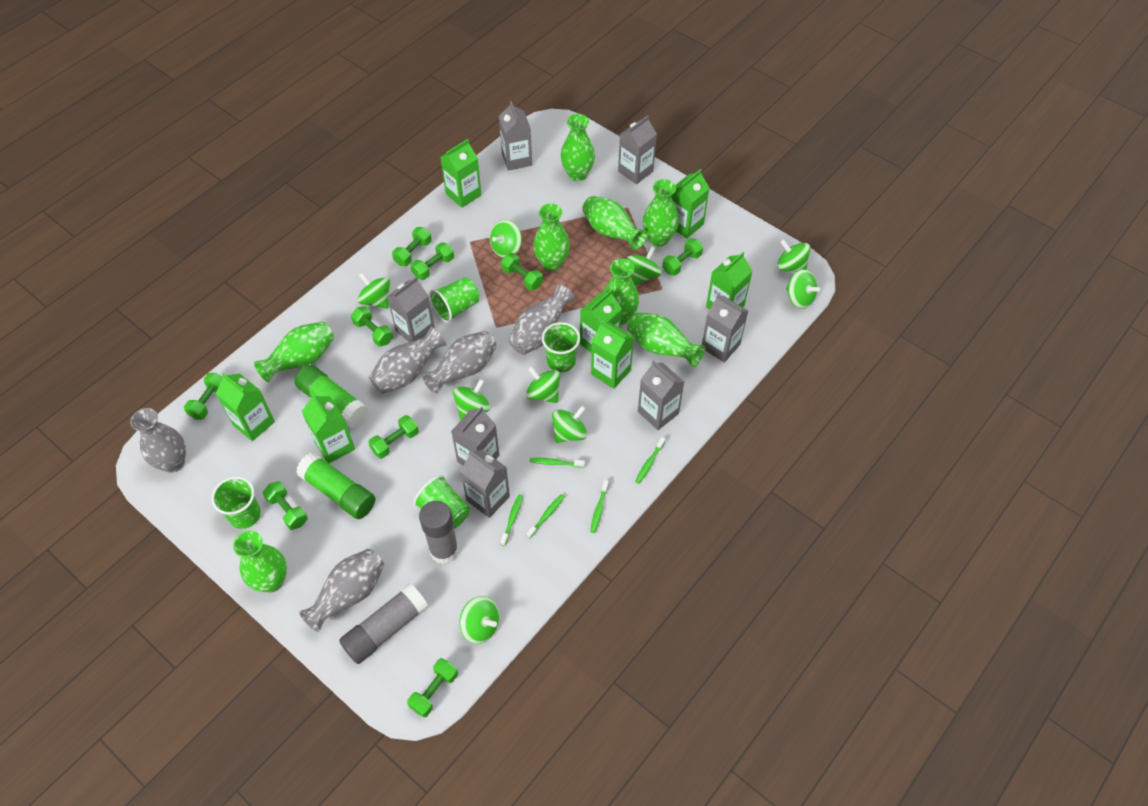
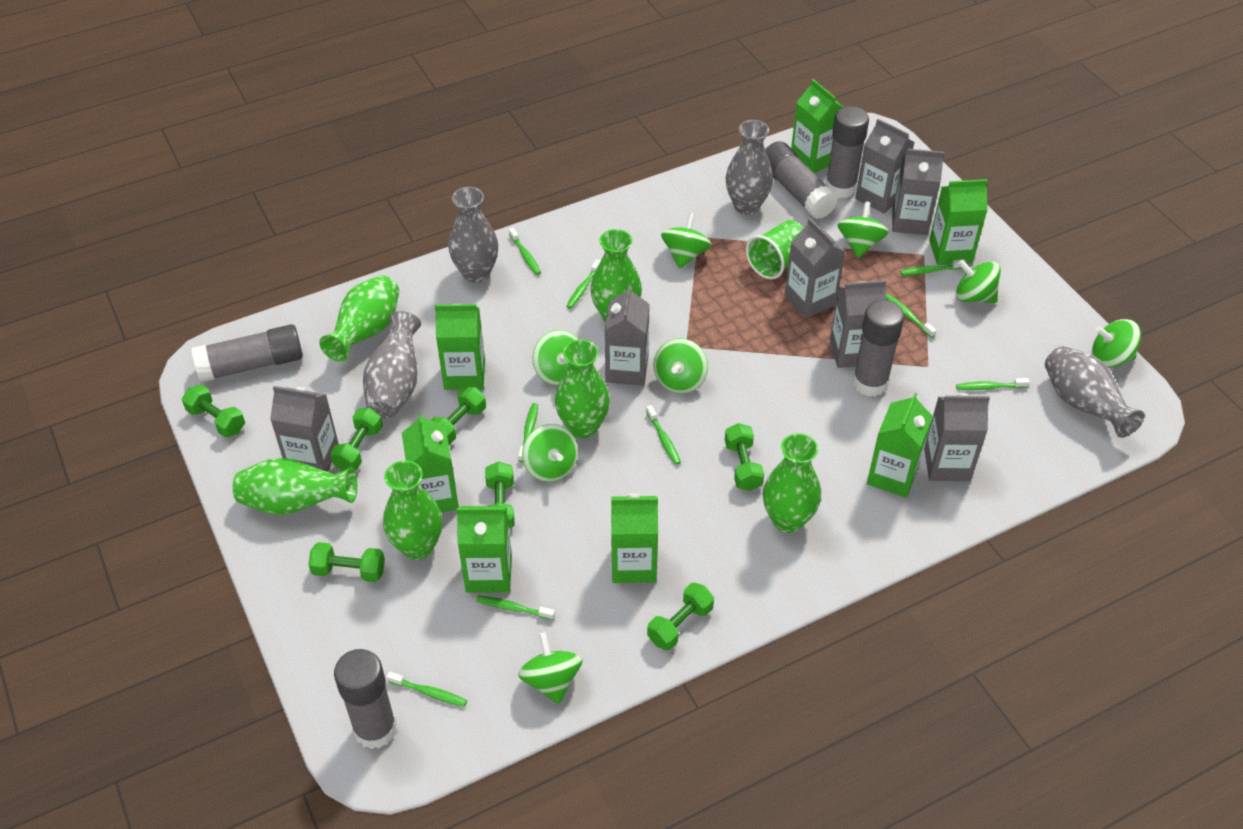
green cup: [211,476,261,529] [413,475,470,529] [429,277,479,323] [542,322,580,372] = 4 -> [746,220,804,279] = 1
green dumbbell: [184,373,223,420] [263,481,308,530] [351,306,393,347] [368,415,419,459] [392,227,431,266] [407,658,458,717] [411,242,454,280] [501,253,543,290] [662,238,703,276] = 9 -> [182,385,245,437] [308,542,385,582] [330,407,383,471] [431,387,486,445] [485,461,515,529] [647,583,714,650] [725,423,764,491] = 7
green glue stick: [295,365,368,428] [296,452,375,519] = 2 -> none = 0
green spinning top: [358,273,390,309] [453,379,490,420] [459,596,500,644] [490,220,522,258] [526,366,560,403] [552,406,587,443] [627,246,662,286] [777,239,810,272] [786,269,820,309] = 9 -> [518,632,583,704] [522,424,578,482] [532,330,579,385] [653,338,708,394] [661,212,711,268] [838,201,889,257] [956,260,1001,303] [1092,319,1141,368] = 8
green toothbrush: [500,494,523,546] [527,494,564,539] [530,458,585,468] [590,480,609,533] [635,437,665,484] = 5 -> [387,672,467,707] [476,595,555,620] [509,228,541,275] [518,403,538,462] [566,259,601,309] [646,405,681,465] [886,294,936,338] [900,259,966,275] [956,378,1029,390] = 9
green vase: [233,531,287,593] [254,322,334,382] [533,204,570,271] [561,114,595,181] [582,196,647,250] [603,259,639,325] [627,312,705,367] [643,179,679,247] = 8 -> [233,458,357,515] [319,275,399,362] [383,460,442,560] [555,340,610,438] [591,229,642,322] [763,433,821,533] = 6
grey glue stick: [339,583,428,664] [419,501,459,564] = 2 -> [192,324,303,382] [334,649,397,749] [765,141,838,219] [825,106,869,198] [852,300,904,397] = 5
grey vase: [130,408,186,473] [299,549,384,632] [369,326,446,394] [422,331,497,394] [509,284,575,355] = 5 -> [363,311,421,418] [448,187,498,283] [726,120,773,215] [1045,346,1145,438] = 4

